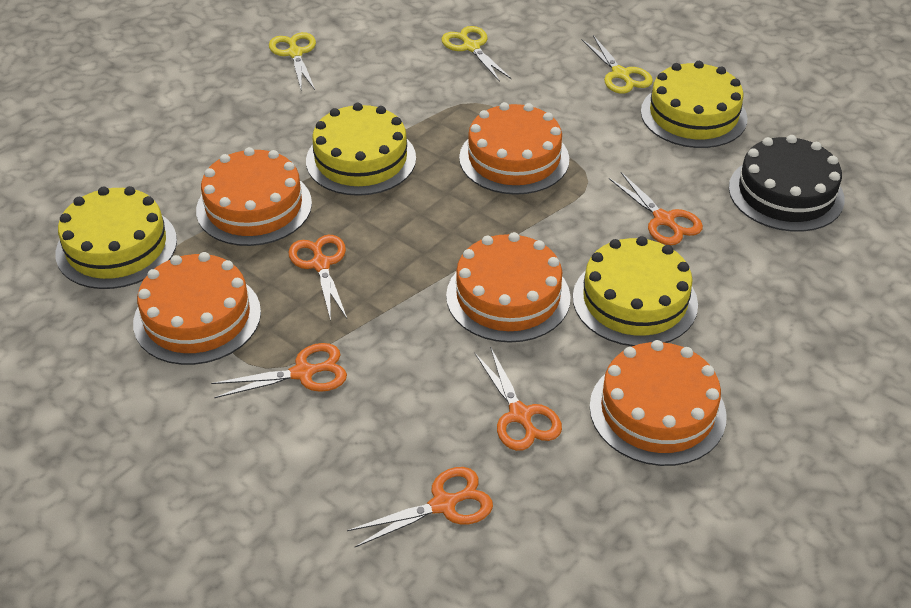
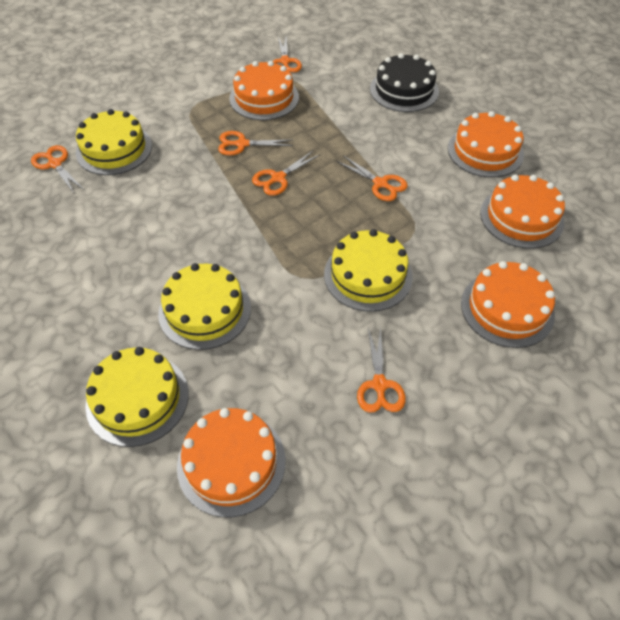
orange scissors: [211,343,347,398] [288,235,347,321] [347,467,493,547] [475,346,562,451] [609,172,703,245] = 5 -> [31,145,84,193] [218,131,293,155] [252,150,321,196] [273,37,302,72] [336,155,408,201] [357,328,406,413] = 6
yellow scissors: [269,32,316,90] [441,26,511,82] [581,35,653,94] = 3 -> none = 0

